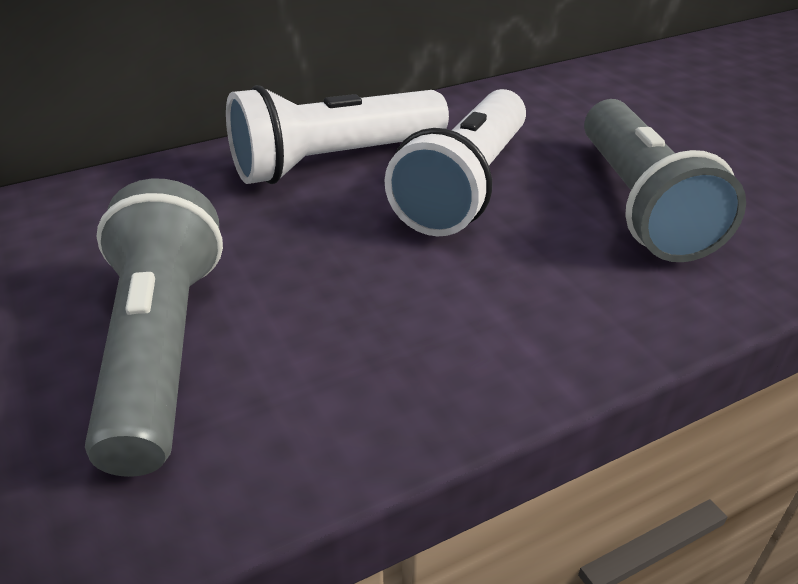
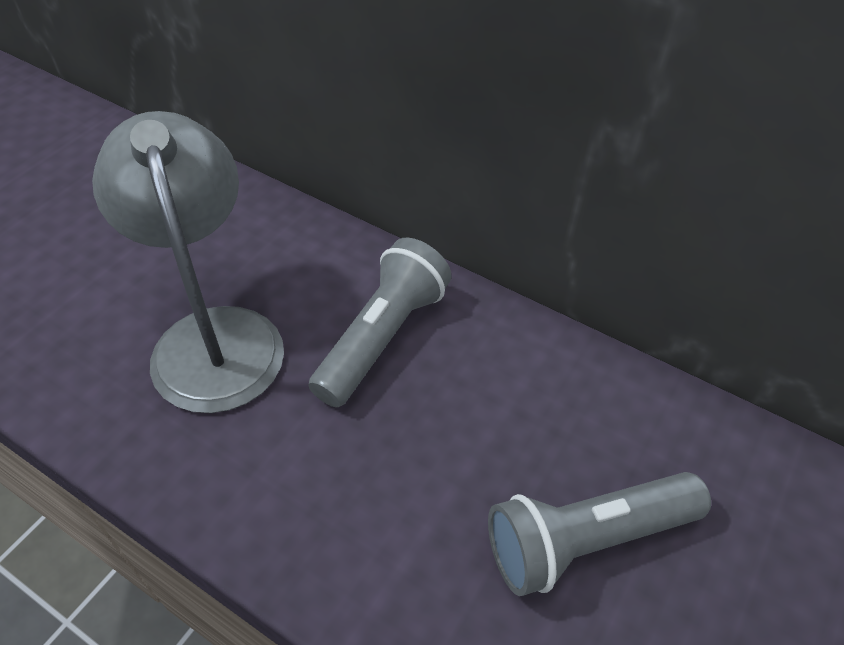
grey lamp: none = 0 -> [92,111,284,413] = 1
white flashlight: [226,85,449,184] [384,89,526,236] = 2 -> none = 0

